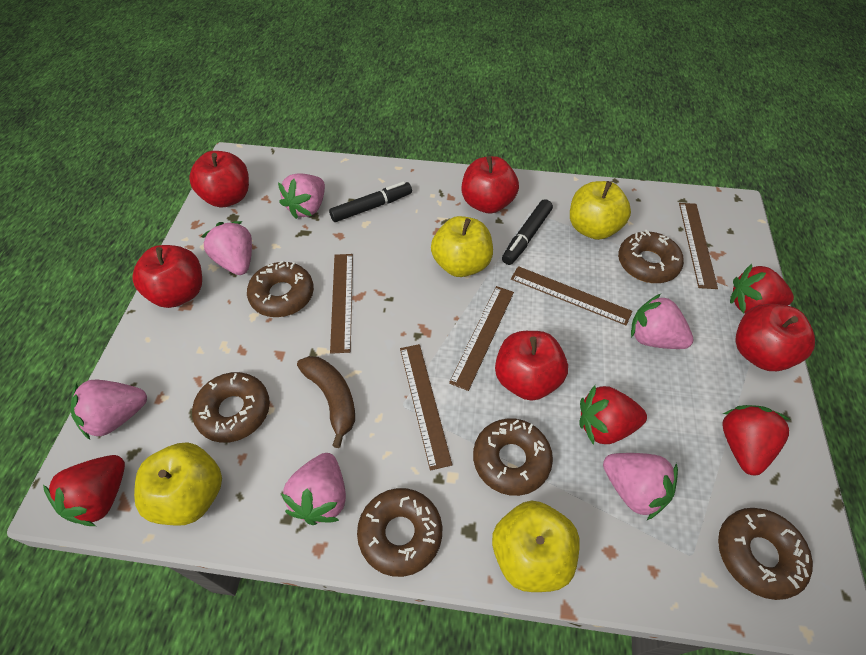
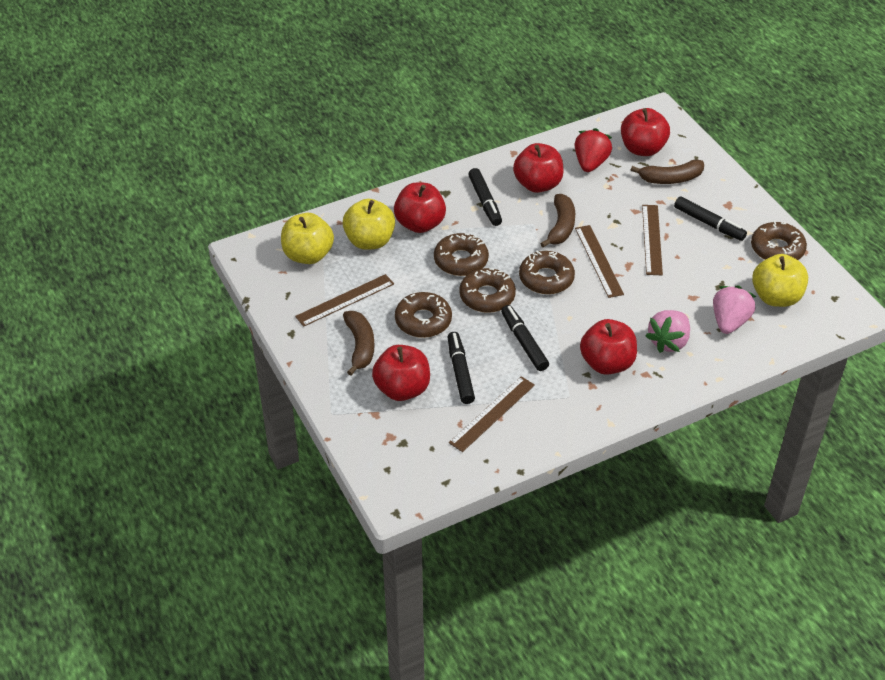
black marker: [329,181,412,222] [502,199,553,265] = 2 -> [448,332,475,404] [468,168,502,226] [501,305,549,371] [674,197,747,241] = 4
brown banana: [297,356,355,448] = 1 -> [343,311,375,376] [540,194,575,248] [631,159,704,184] = 3
brown donut: [192,372,270,443] [247,261,314,317] [357,488,442,577] [473,418,553,496] [618,230,684,283] [718,508,813,600] = 6 -> [395,292,452,338] [434,233,489,276] [459,268,516,313] [519,251,575,294] [751,221,807,260] = 5
brown ruler: [330,254,353,354] [400,344,452,471] [449,286,514,391] [511,266,633,326] [679,203,718,289] = 5 -> [295,274,394,327] [449,376,535,452] [575,225,624,298] [642,205,663,275] = 4
pink strawberry: [71,380,147,440] [201,221,252,275] [278,173,325,219] [281,453,346,525] [603,453,678,521] [631,294,694,349] = 6 -> [645,310,690,353] [713,285,756,334] = 2
red strawberry: [43,455,125,526] [579,385,647,445] [722,405,791,475] [730,263,794,314] = 4 -> [575,128,612,172] = 1
yellow apple: [134,443,222,526] [431,216,493,277] [492,501,580,592] [570,181,631,240] = 4 -> [281,213,334,264] [343,199,395,250] [752,254,808,307] = 3

